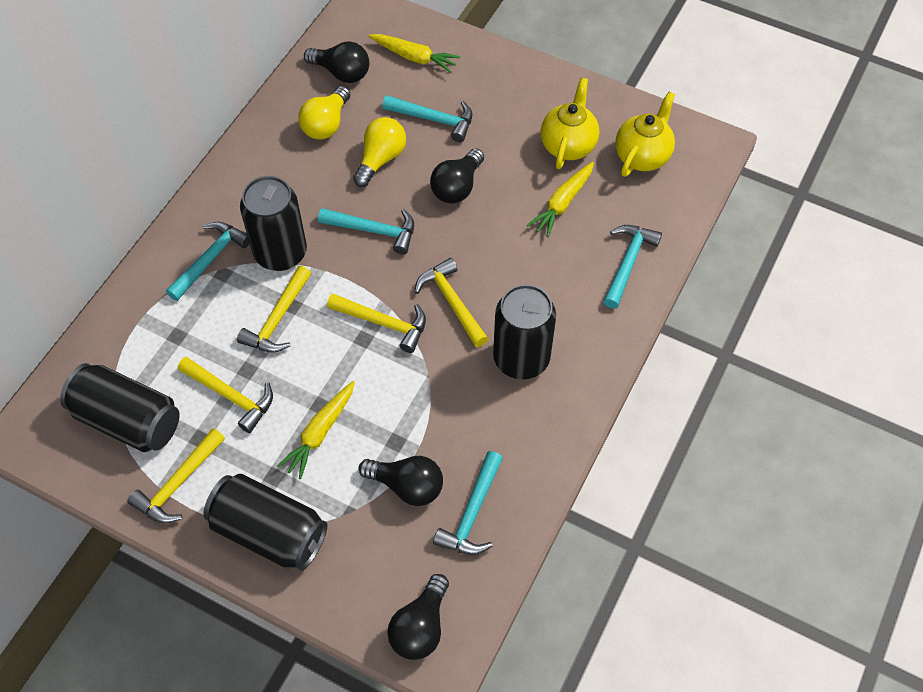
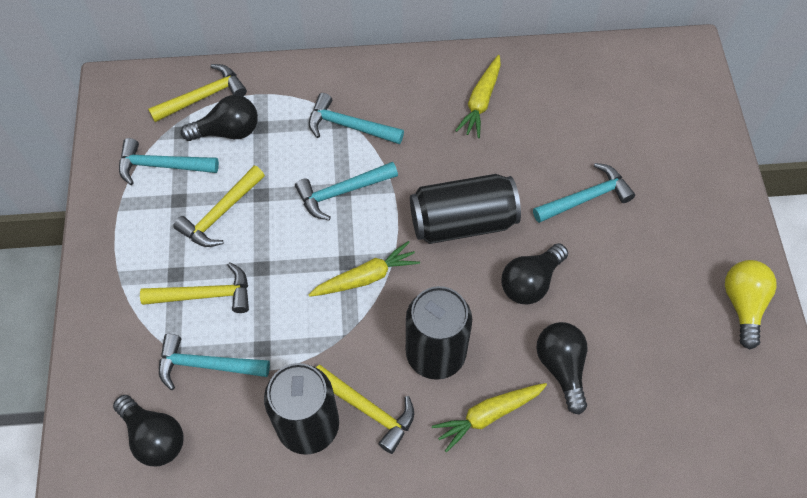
black can: [60,363,180,452] [203,474,327,571] [240,176,307,271] [493,284,556,379] = 4 -> [264,363,339,455] [406,286,472,380] [410,174,521,244] = 3
yellow hammer: [127,428,225,523] [178,357,273,433] [237,266,311,353] [327,293,426,353] [415,258,488,347] = 5 -> [140,262,249,313] [148,64,247,122] [173,166,265,247] [316,365,414,454] = 4
yellow light bulb: [298,86,351,139] [353,117,406,187] = 2 -> [725,260,777,349] = 1
yellow teapot: [541,78,599,169] [615,92,675,177] = 2 -> none = 0

